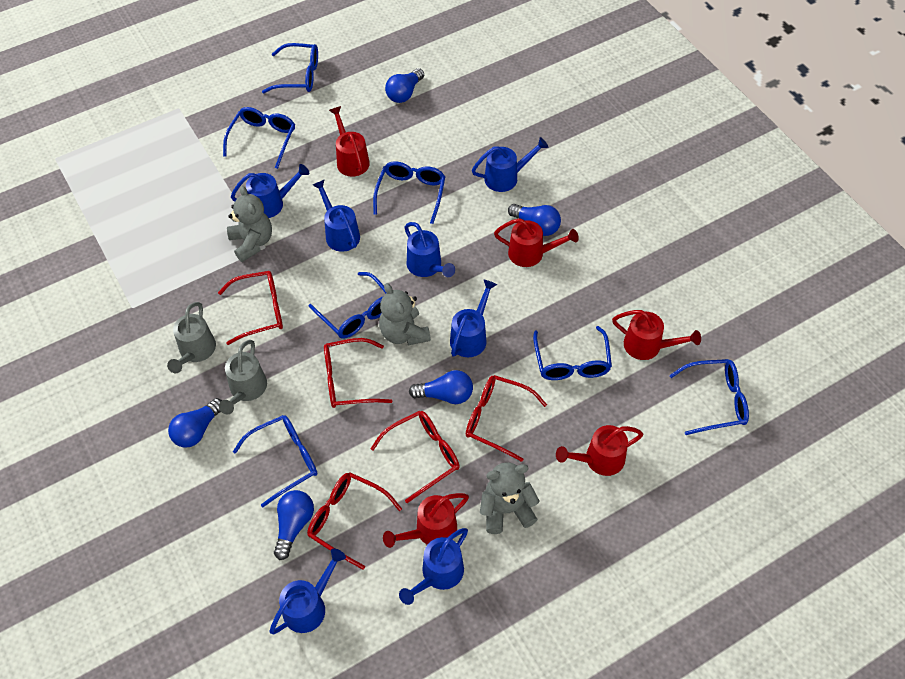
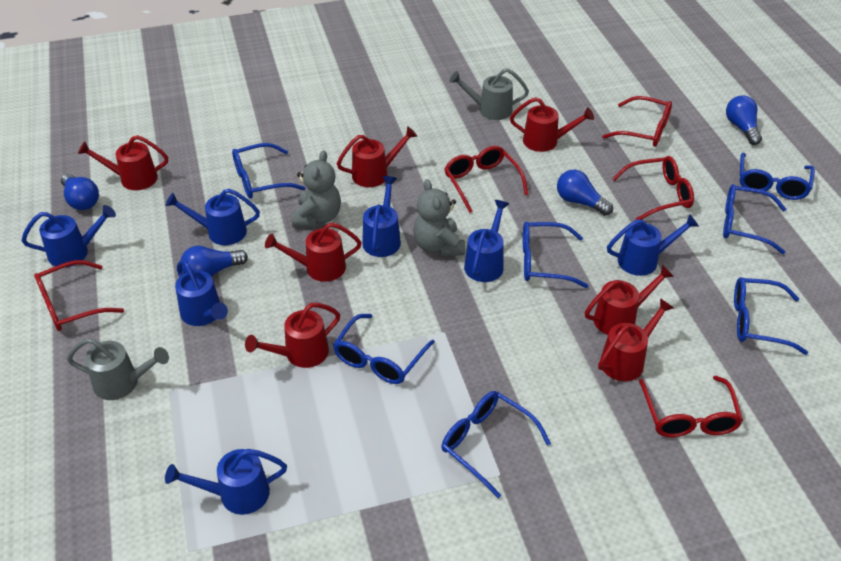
blue light bulb: [168,398,222,448] [274,490,314,560] [385,68,424,103] [409,370,473,404] [508,204,561,236] = 5 -> [61,173,99,210] [181,246,248,276] [557,170,613,216] [726,95,762,145] = 4
grey teddy bear: [227,186,272,262] [379,283,431,345] [480,462,540,534] = 3 -> [292,151,341,227] [413,179,465,256] = 2
red watering can: [329,106,370,177] [383,493,469,548] [494,218,579,267] [556,425,643,476] [612,310,701,360] = 5 -> [78,135,168,190] [245,303,340,368] [265,222,361,282] [337,126,417,187] [510,97,594,152] [585,265,674,335] [598,298,674,381] = 7

